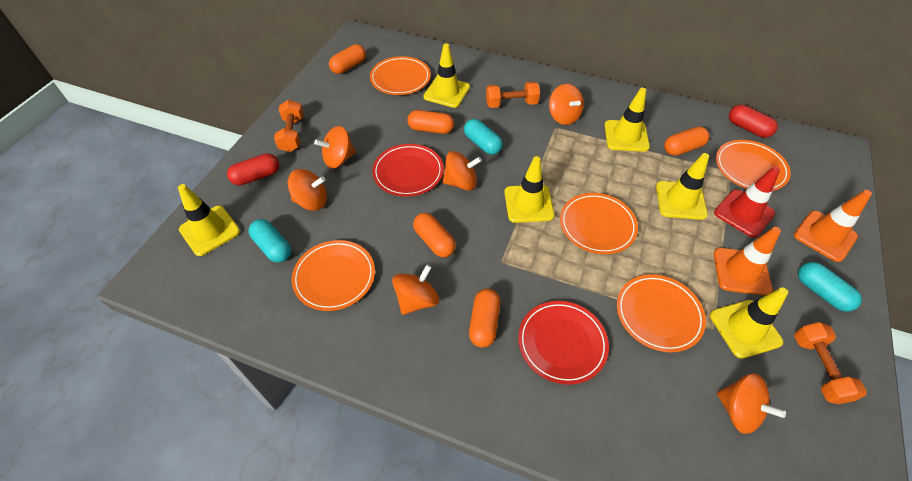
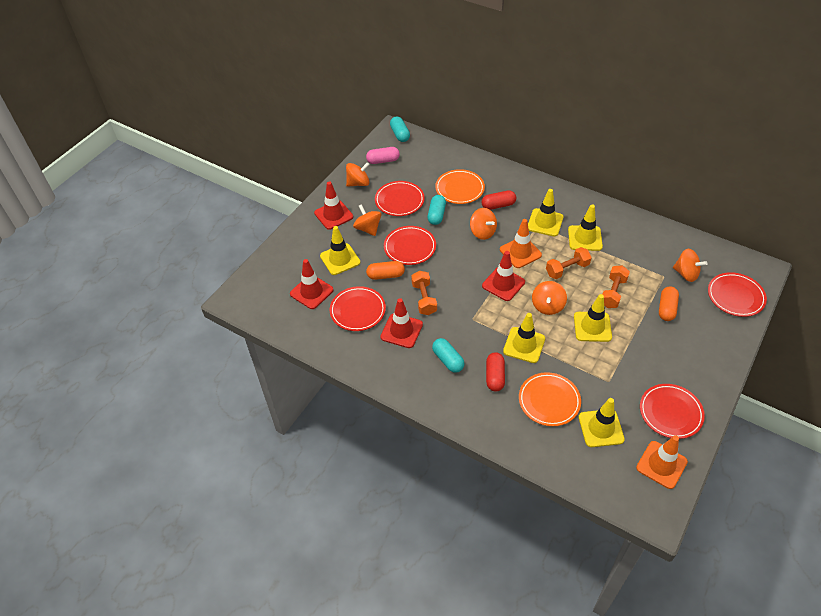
orange capsule: [329,44,366,74] [407,110,454,134] [413,213,456,257] [469,289,500,348] [664,127,709,156] = 5 -> [366,261,405,280] [659,286,679,321] = 2
orange plate: [292,240,375,311] [370,56,431,95] [560,193,638,254] [617,274,706,352] [716,140,791,191] = 5 -> [435,169,485,204] [519,372,581,426] = 2
orange spinning top: [287,169,327,211] [314,126,356,168] [392,265,439,315] [442,151,482,191] [549,84,584,125] [717,374,786,434] = 6 -> [346,162,370,187] [353,204,381,236] [470,208,497,240] [532,281,567,315] [673,249,708,282] = 5
pink capsule: none = 0 -> [366,147,400,164] = 1
red plate: [372,144,444,197] [518,301,609,385] = 2 -> [330,286,386,331] [375,181,425,216] [384,226,436,265] [640,384,705,439] [708,272,767,317] = 5
red traffic cone: [714,166,780,238] = 1 -> [290,259,334,309] [314,181,353,230] [380,298,423,348] [482,251,525,301] = 4

